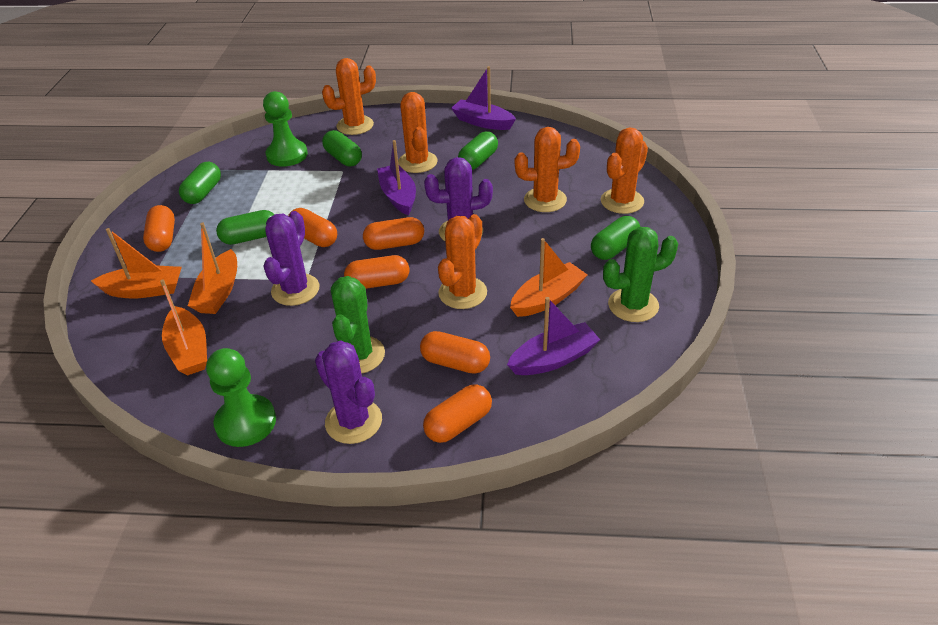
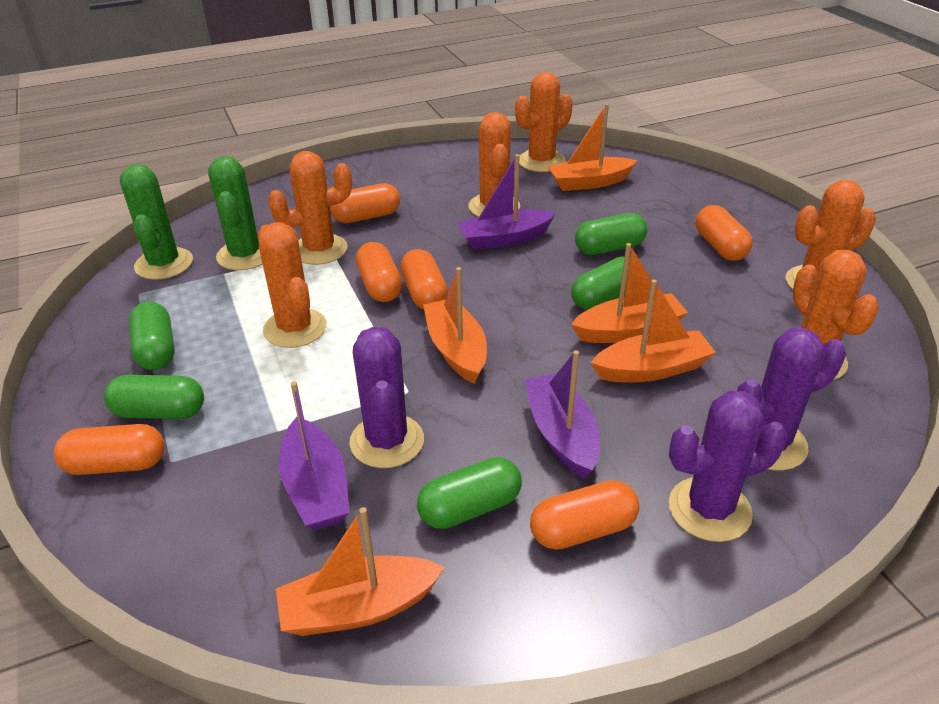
green pawn: [206,348,276,447] [263,91,308,167] = 2 -> none = 0
orange boat: [91,228,182,298] [160,279,207,375] [188,223,237,314] [510,238,587,317] = 4 -> [276,507,445,636] [423,267,487,384] [548,104,637,191] [571,243,688,343] [591,279,716,382] = 5
orange cactus: [322,58,376,135] [398,92,438,173] [438,214,487,309] [515,127,580,212] [601,127,648,214] = 5 -> [258,222,327,348] [268,151,352,265] [469,112,520,217] [515,72,573,172] [785,180,876,290] [793,250,879,380] = 6

